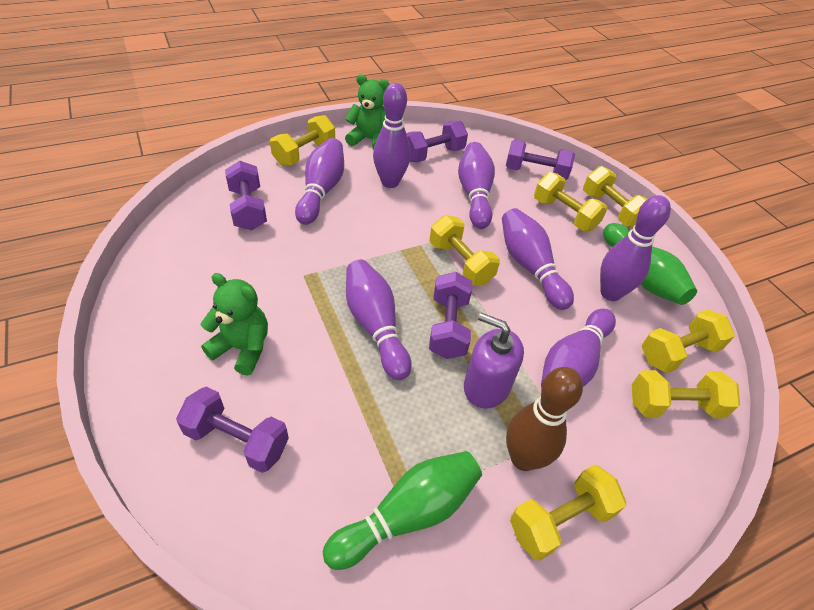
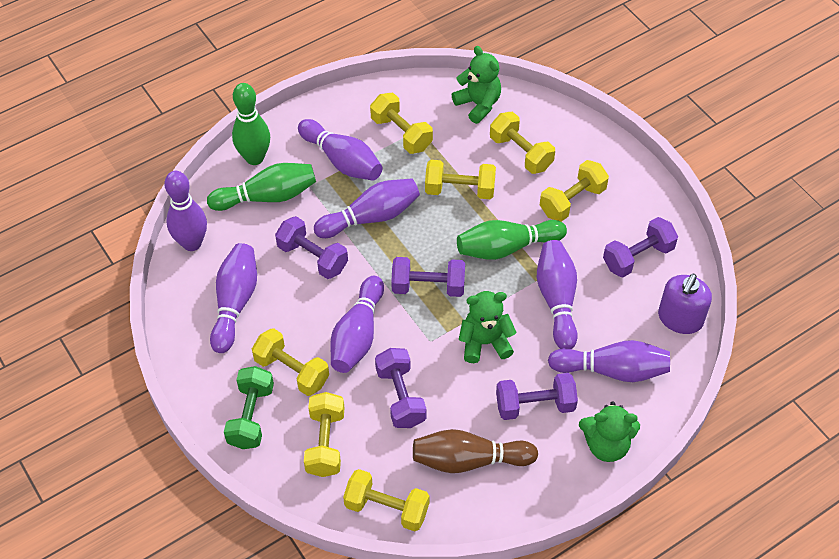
green bowling pin: [323,451,482,570] [603,223,697,305] = 2 -> [207,163,316,211] [232,83,270,165] [457,220,567,260] = 3
green dumbbell: none = 0 -> [224,366,274,449] = 1
green teddy bear: [201,273,268,375] [345,74,389,150] = 2 -> [452,46,501,124] [459,291,517,363] [579,402,640,462] = 3

